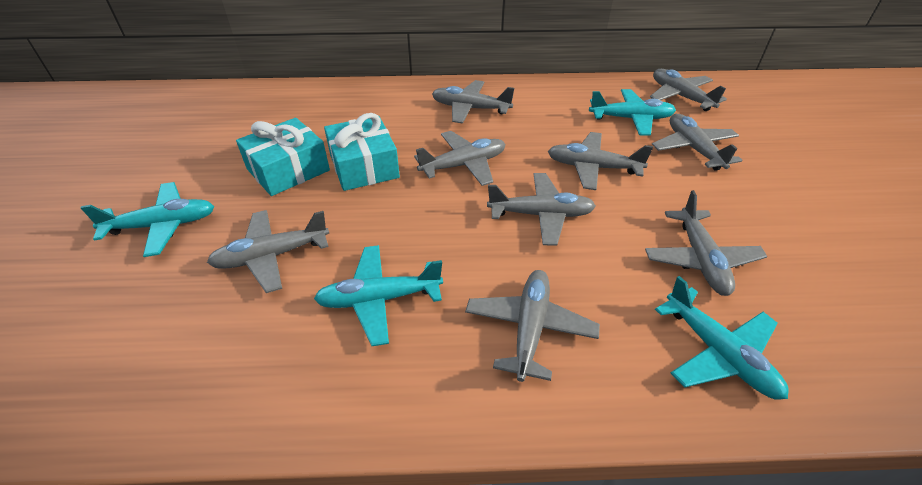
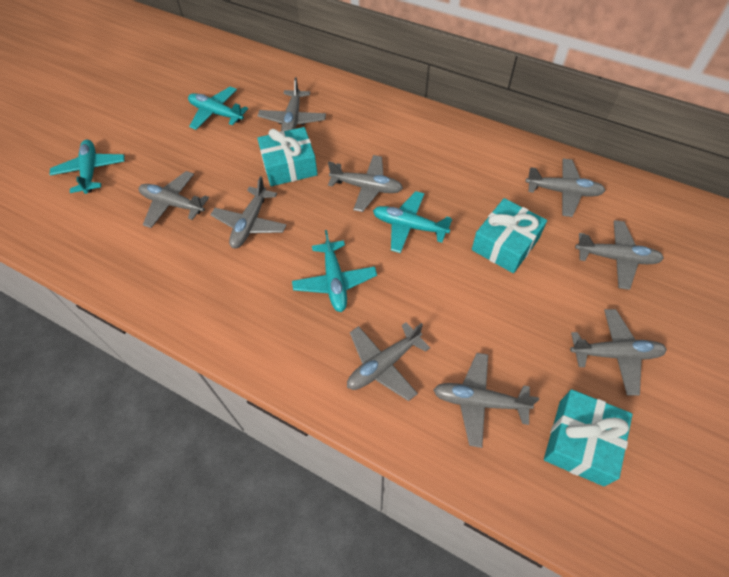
turquoise gift: [236,118,330,196] [324,113,400,191] = 2 -> [257,127,318,186] [472,198,547,273] [544,389,633,487] = 3

